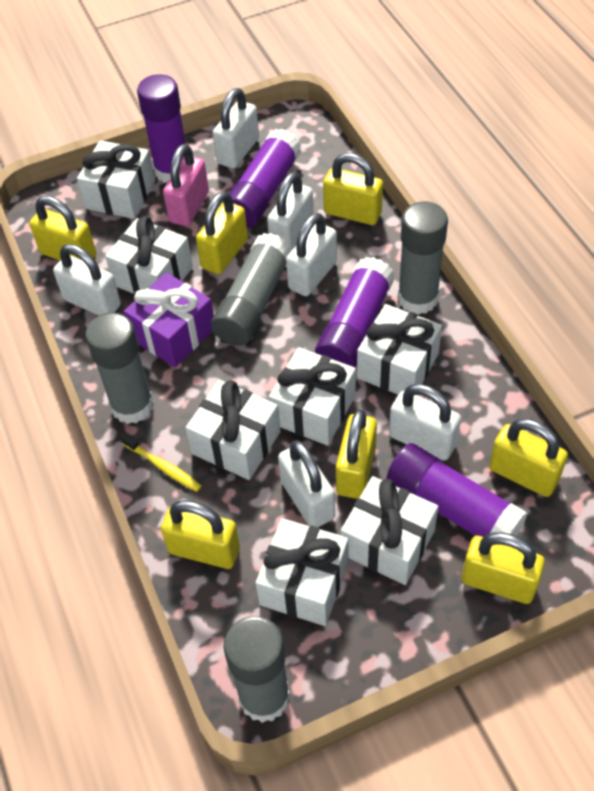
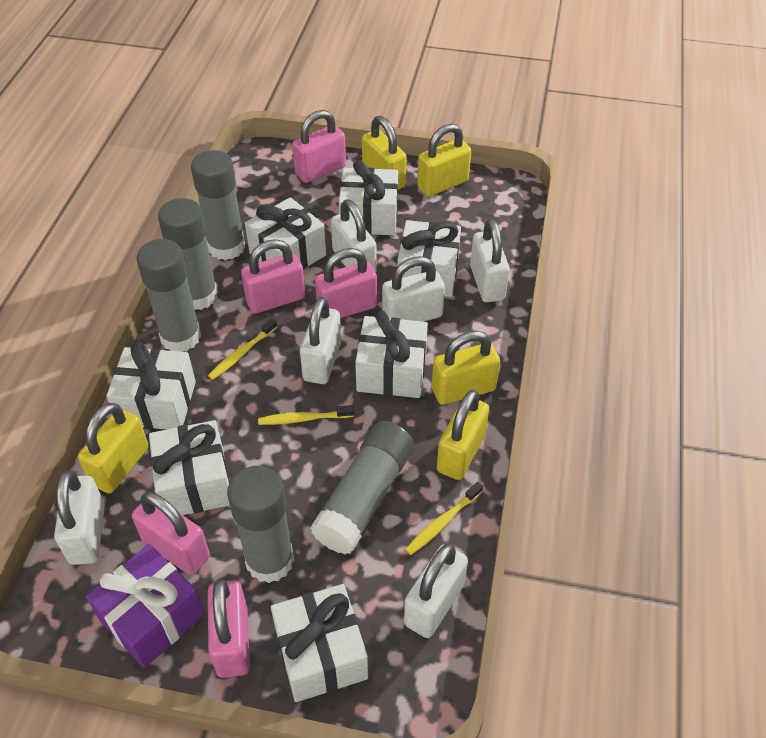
grey glue stick: [85,312,154,424] [211,233,292,346] [224,616,290,723] [397,202,448,315] = 4 -> [137,239,201,352] [158,198,218,310] [191,150,245,260] [227,466,294,583] [310,421,414,554] = 5
pink padlock: [163,144,209,226] = 1 -> [132,491,210,575] [208,578,250,678] [241,239,306,314] [292,110,346,183] [315,248,377,318] = 5
purple glue stick: [137,74,186,183] [223,129,301,228] [315,257,395,367] [387,443,528,537] = 4 -> none = 0
yellow padlock: [29,196,96,260] [161,500,240,569] [196,191,248,274] [323,153,383,225] [336,409,377,499] [462,532,545,604] [489,419,568,497] = 7 -> [78,403,149,494] [362,116,407,190] [417,124,471,197] [432,331,500,405] [437,390,489,480] = 5
yellow toothbrush: [120,433,202,492] = 1 -> [208,318,277,380] [258,405,354,425] [405,482,483,555] = 3

